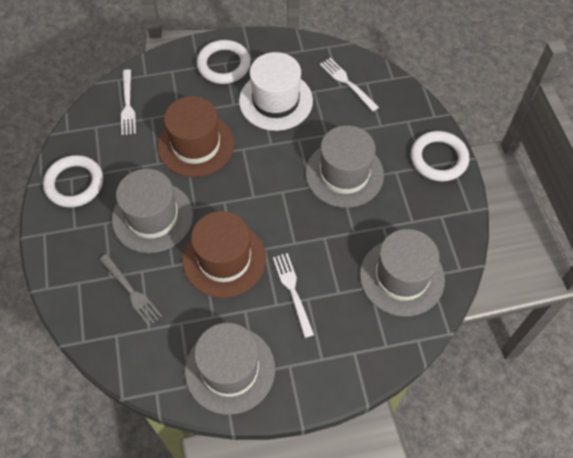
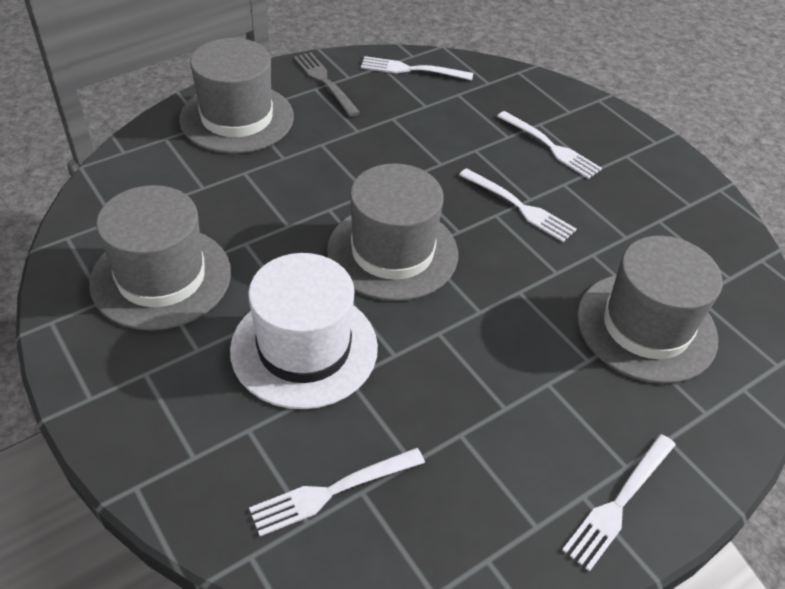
brown hat: [157,96,234,177] [182,211,266,298] = 2 -> none = 0
white fork: [121,69,136,135] [273,253,314,338] [320,58,379,111] = 3 -> [249,448,425,536] [361,56,473,80] [459,168,576,242] [497,111,602,179] [562,434,676,572] = 5
white ring: [43,155,103,208] [197,40,251,84] [411,131,469,182] = 3 -> none = 0

